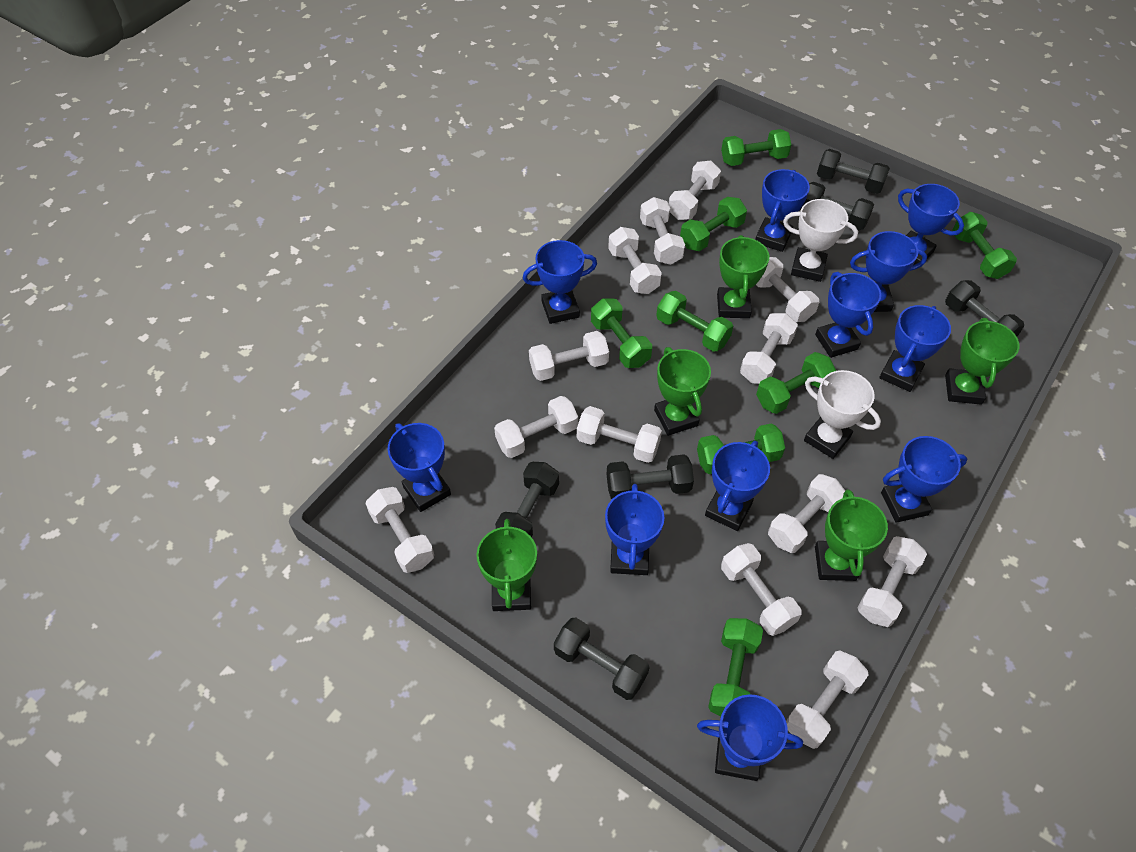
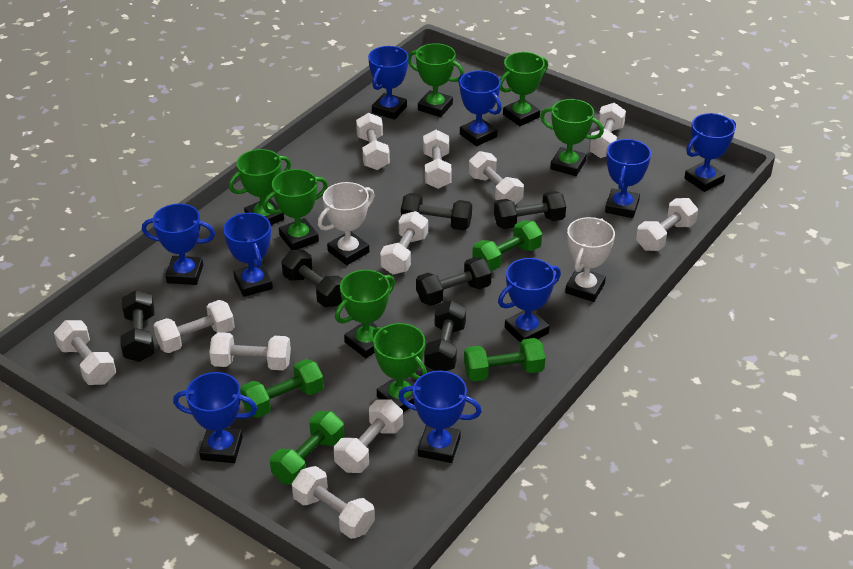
blue trophy: [388,423,451,512] [523,240,597,324] [605,484,664,575] [697,694,803,781] [705,441,770,531] [755,169,810,252] [815,272,881,358] [850,231,927,312] [879,305,951,392] [881,436,967,523] [898,184,964,265] = 11 -> [142,204,215,285] [173,372,257,463] [223,213,273,297] [368,46,408,120] [398,371,482,463] [458,71,502,146] [498,258,561,342] [605,139,651,218] [684,113,736,192] = 9
green dumbbell: [591,298,652,368] [656,291,733,352] [680,197,747,251] [697,423,785,474] [708,618,763,716] [721,129,791,166] [756,352,836,414] [952,212,1017,279] = 8 -> [240,359,324,418] [270,411,344,485] [464,338,545,382] [472,220,542,271] = 4
green trophy: [476,519,537,611] [654,347,711,436] [717,235,769,318] [815,489,888,581] [945,318,1019,405] = 5 -> [229,149,291,225] [263,169,328,250] [335,270,395,358] [372,323,427,412] [408,43,464,117] [500,52,548,126] [540,99,604,176] = 7
white dumbbell: [366,487,434,573] [494,396,578,458] [529,331,609,381] [577,406,662,463] [608,227,662,294] [640,197,685,265] [669,161,721,220] [721,543,802,636] [740,313,798,384] [756,257,819,322] [768,474,845,553] [786,651,869,749] [858,536,927,627] = 13 -> [54,320,116,385] [153,300,235,353] [209,332,291,370] [292,466,375,539] [334,399,403,473] [356,113,390,170] [380,211,428,274] [423,130,452,189] [469,151,524,205] [589,103,626,158] [636,198,698,251] = 11

